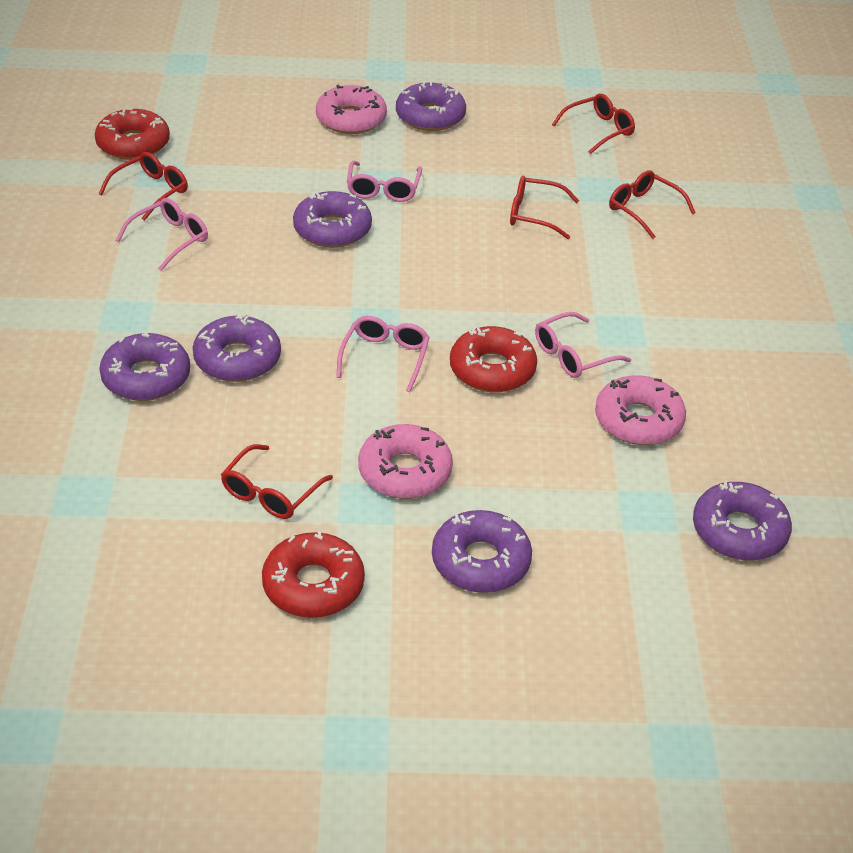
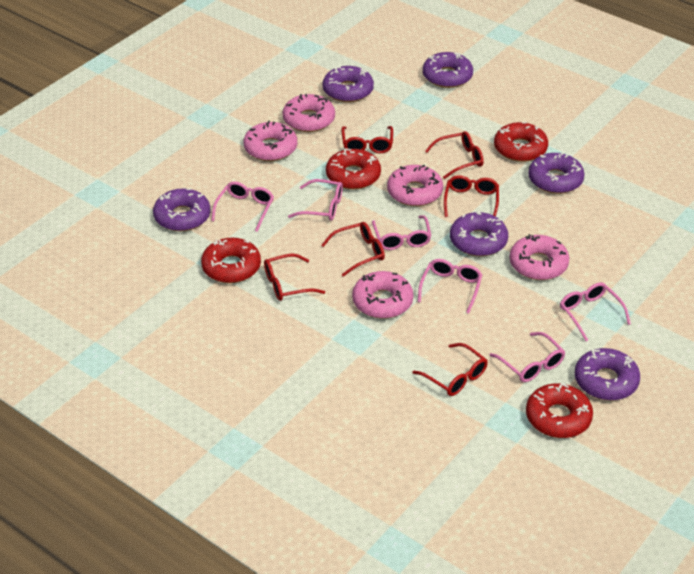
pink donut: [316,85,387,134] [358,424,453,499] [595,375,686,445] = 3 -> [244,121,297,161] [283,94,335,132] [352,271,413,319] [387,165,443,206] [509,234,569,280] = 5
pink glasses: [116,198,208,271] [336,316,430,392] [347,161,422,202] [535,312,631,378] = 4 -> [211,181,274,232] [288,179,343,221] [372,215,431,250] [418,259,482,314] [490,332,565,382] [560,283,631,341] = 6
red donut: [95,108,170,160] [262,531,365,618] [450,326,537,393] = 3 -> [201,238,261,283] [326,148,381,190] [494,122,548,162] [526,383,593,438] = 4
red glasses: [99,152,188,221] [221,444,333,519] [510,176,579,239] [552,94,635,154] [609,170,696,239] = 5 -> [264,254,325,301] [322,222,385,277] [341,126,393,153] [412,343,488,396] [425,131,484,179] [444,175,499,217] = 6

